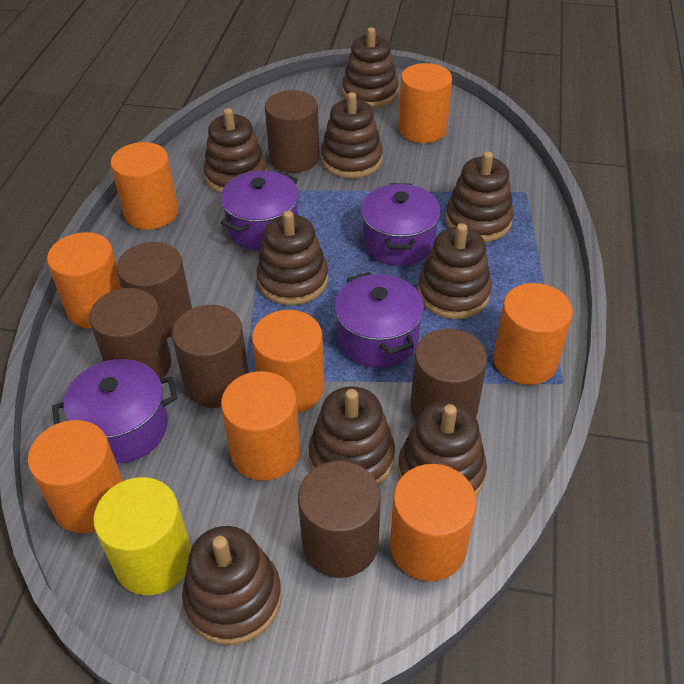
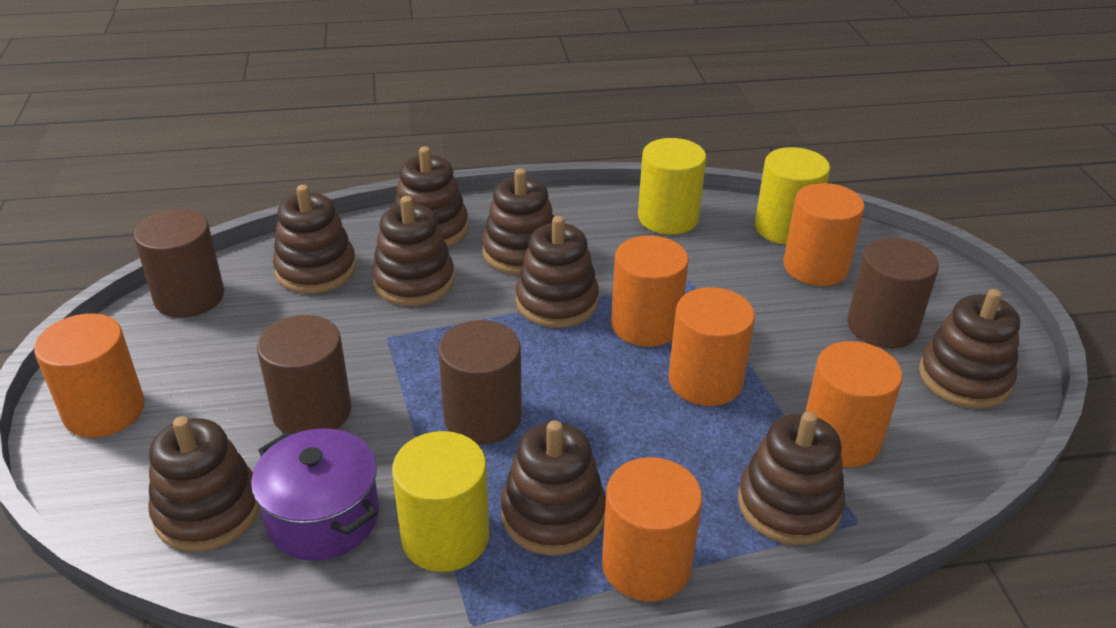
brown cylinder: [89,288,172,378] [116,242,192,338] [172,305,249,408] [265,90,320,173] [298,461,381,578] [410,328,487,421] = 6 -> [134,209,224,318] [257,315,351,435] [438,320,522,444] [847,238,939,349] = 4
orange cylinder: [28,420,123,533] [47,232,122,329] [111,142,178,230] [221,371,300,481] [252,310,325,413] [390,464,477,581] [399,63,452,143] [493,283,573,385] = 8 -> [34,313,145,438] [602,457,702,602] [611,235,689,347] [669,287,755,406] [784,183,865,286] [805,341,903,468] = 6
purple pot: [52,359,178,463] [221,171,299,250] [334,272,424,368] [361,183,441,266] = 4 -> [251,428,379,561] = 1
yellow cylinder: [93,477,191,595] = 1 -> [392,431,489,572] [638,138,706,235] [755,147,830,245] = 3

